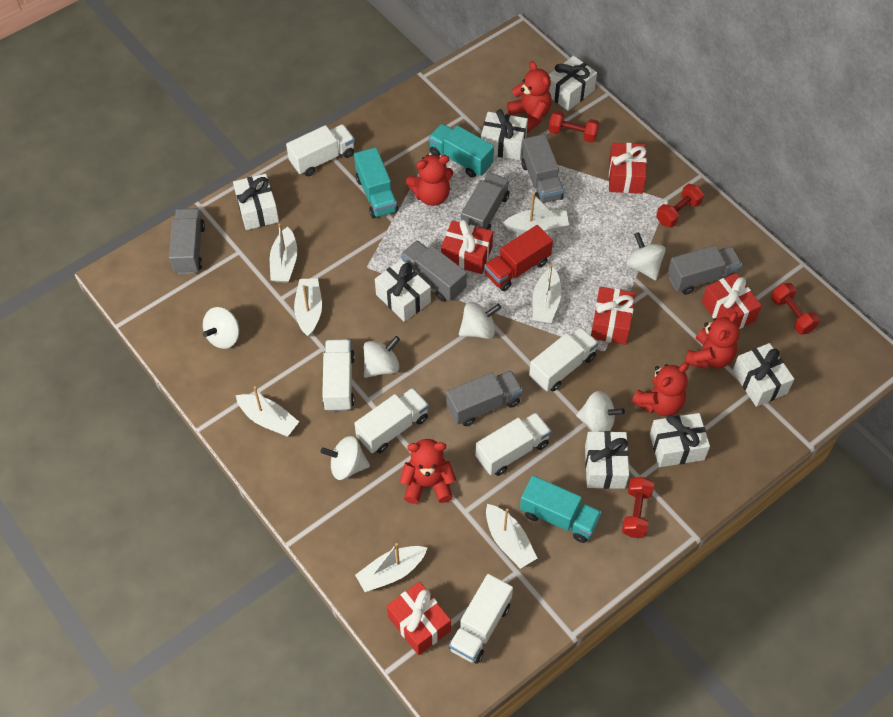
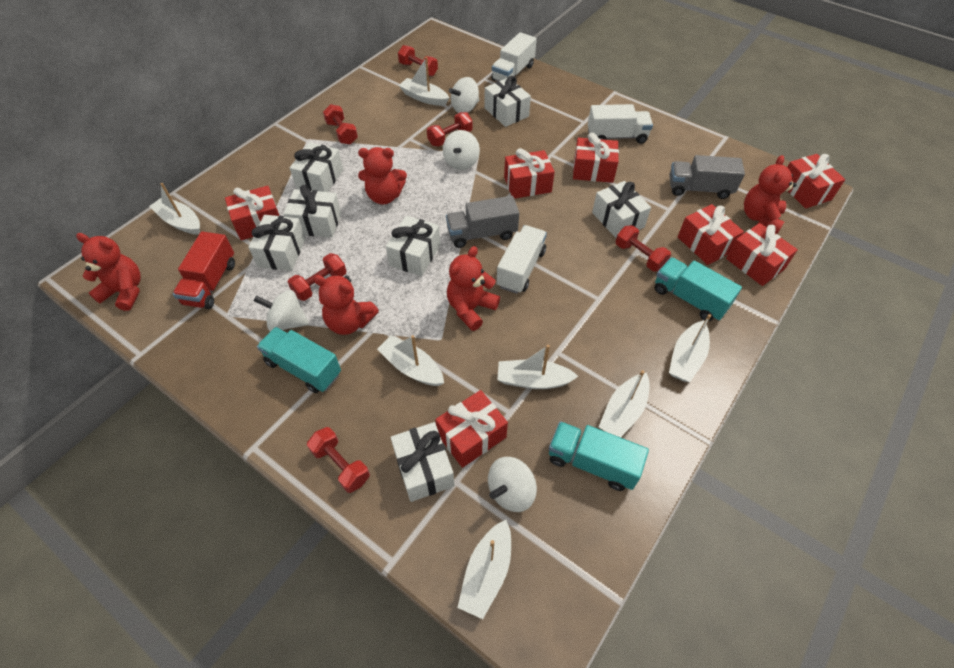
grey truck: [169,208,205,274] [401,240,467,302] [446,370,523,426] [461,172,509,230] [521,134,564,203] [668,245,742,295] = 6 -> [446,196,519,248] [669,155,745,199] = 2
red dumbbell: [548,111,599,143] [622,477,654,538] [656,184,704,228] [771,283,820,335] = 4 -> [288,253,347,301] [307,427,370,493] [323,104,358,144] [398,45,438,76] [427,112,473,147] [616,225,671,271] = 6
red gift: [387,582,451,655] [441,220,493,274] [591,287,635,345] [609,143,647,194] [702,273,762,329] = 5 -> [225,186,280,240] [435,390,508,468] [504,148,555,199] [573,133,619,183] [678,204,744,265] [726,223,798,286] [787,154,845,209] = 7
white spinning top: [203,307,239,349] [320,436,370,480] [363,336,400,378] [459,302,501,339] [576,391,625,432] [626,232,666,280] = 6 -> [253,290,309,331] [443,130,480,170] [449,77,479,113] [488,457,537,512] = 4
white truck: [286,124,355,176] [322,339,355,412] [354,388,429,453] [449,574,513,664] [475,412,551,476] [529,327,598,391] = 6 -> [491,32,537,81] [497,225,547,294] [588,104,653,144] = 3

